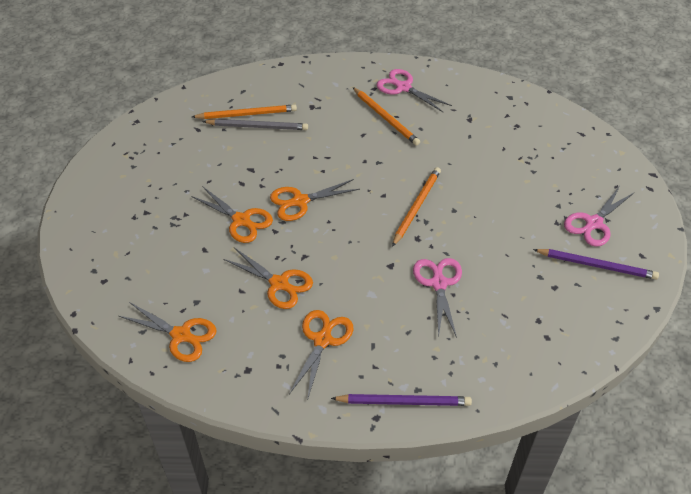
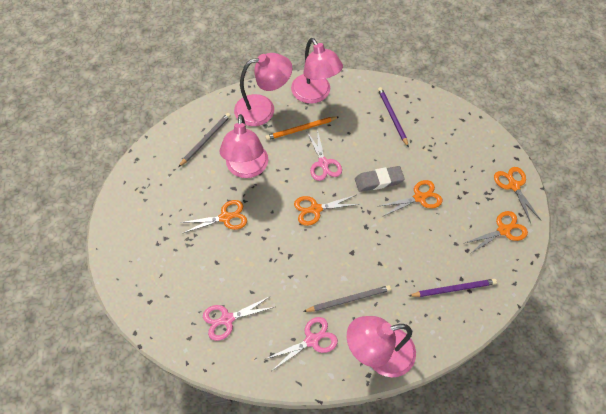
grey eraser: none = 0 -> [355,166,405,192] = 1
grey pencil: [202,119,308,130] = 1 -> [179,113,231,167] [303,285,391,312] = 2
orange pencil: [192,104,297,119] [352,87,420,146] [392,167,441,247] = 3 -> [265,117,339,140] = 1
pink lamp: none = 0 -> [220,114,268,178] [234,53,292,126] [291,38,343,104] [347,316,416,377] = 4

